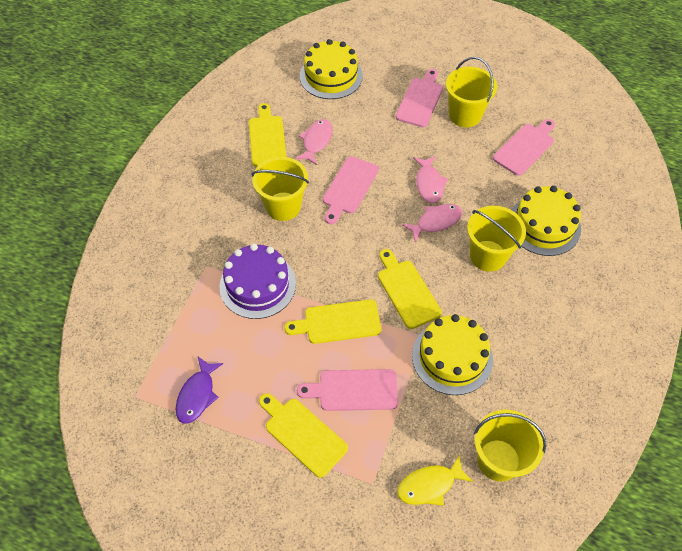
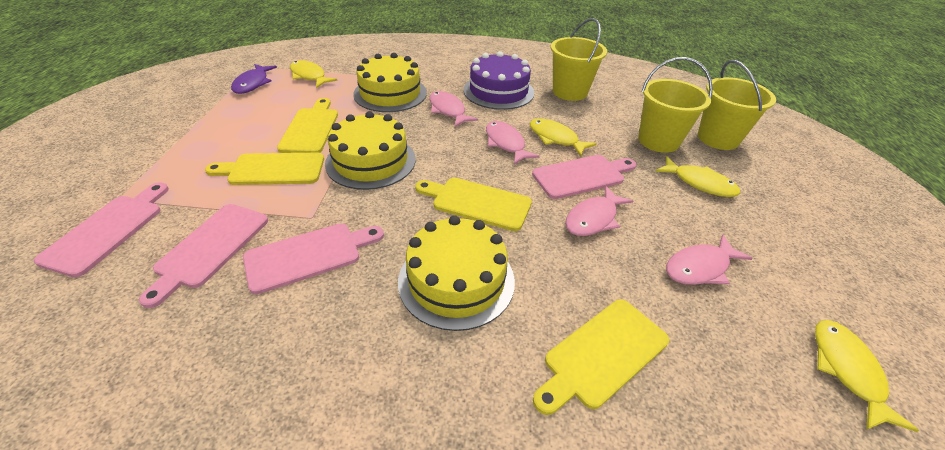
pink fish: [295,119,333,165] [402,204,463,242] [413,156,448,204] = 3 -> [430,91,478,127] [486,121,540,164] [565,186,633,236] [666,235,753,285] = 4
yellow bucket: [251,157,309,221] [446,57,497,127] [467,206,526,272] [474,410,546,482] = 4 -> [551,18,607,101] [638,57,713,153] [698,60,776,150] = 3
yellow fish: [397,455,474,506] = 1 -> [290,60,338,88] [530,119,597,156] [655,156,740,197] [815,320,919,432] = 4

